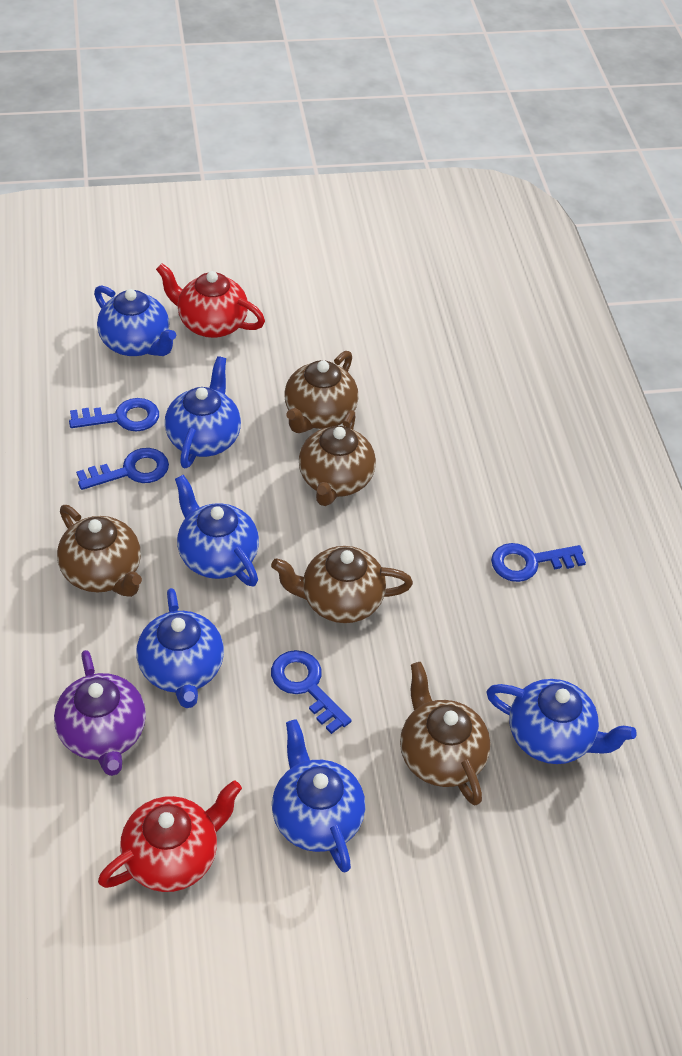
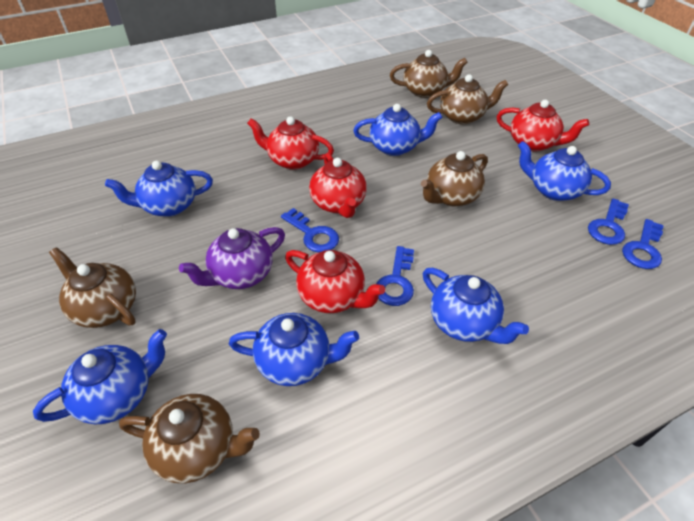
red teapot: [98,780,242,892] [156,263,265,338] = 2 -> [247,116,334,170] [285,250,385,313] [309,153,367,218] [497,100,589,152] = 4

